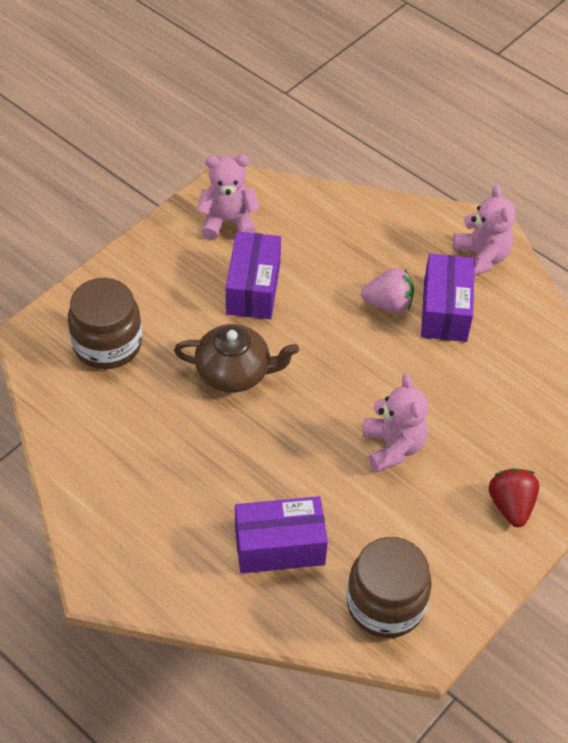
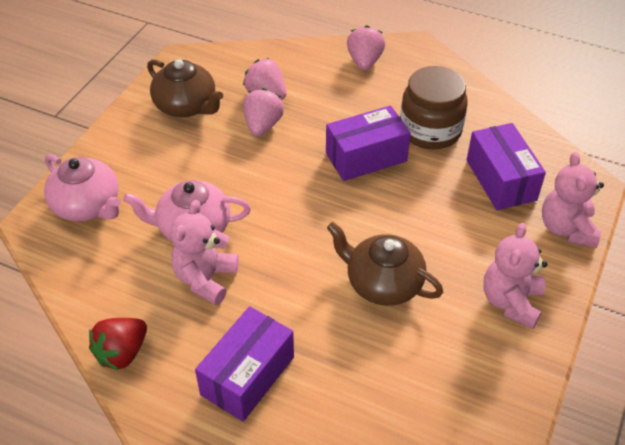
brown jar: [68,278,142,369] [347,537,432,638] = 2 -> [400,66,468,149] = 1
brown teapot: [174,324,299,392] = 1 -> [147,59,223,117] [327,222,443,306] = 2
pink strawberry: [361,268,414,313] = 1 -> [243,58,286,100] [243,88,284,136] [347,25,385,70] = 3
pink teapot: none = 0 -> [44,154,121,221] [123,180,251,241] = 2

